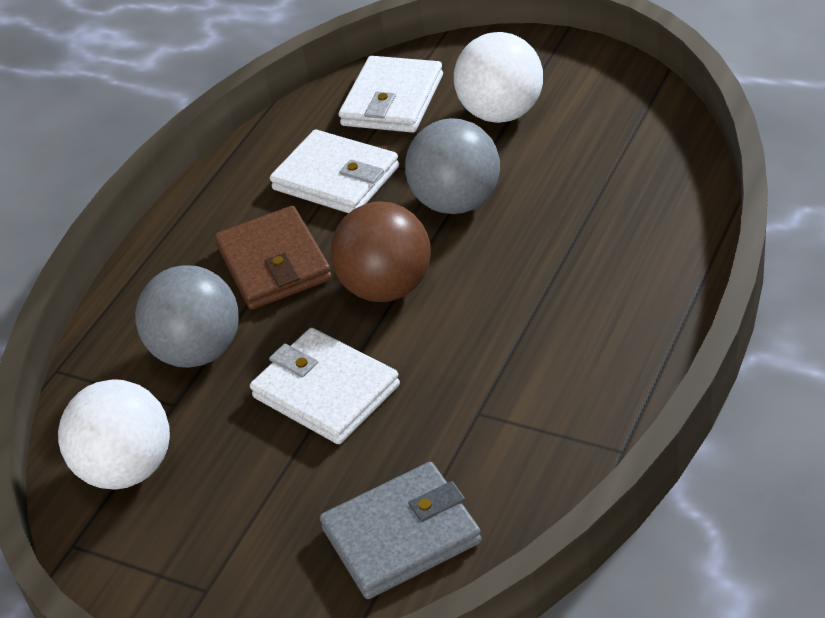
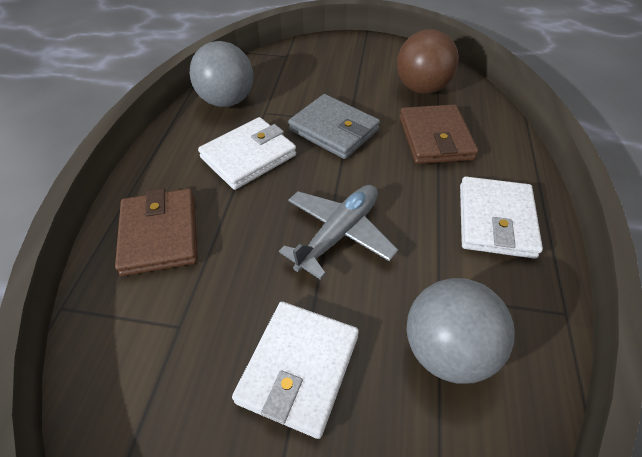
brown wallet: [215,206,332,310] = 1 -> [115,188,198,276] [400,104,478,164] = 2
grey plane: none = 0 -> [279,185,398,280] = 1
white ball: [58,379,170,490] [454,32,543,123] = 2 -> none = 0

